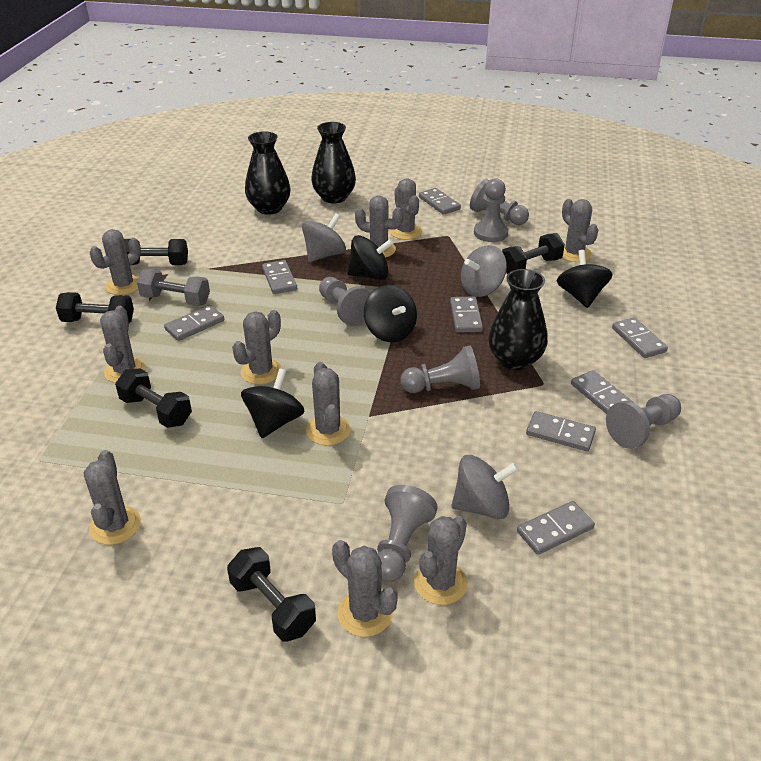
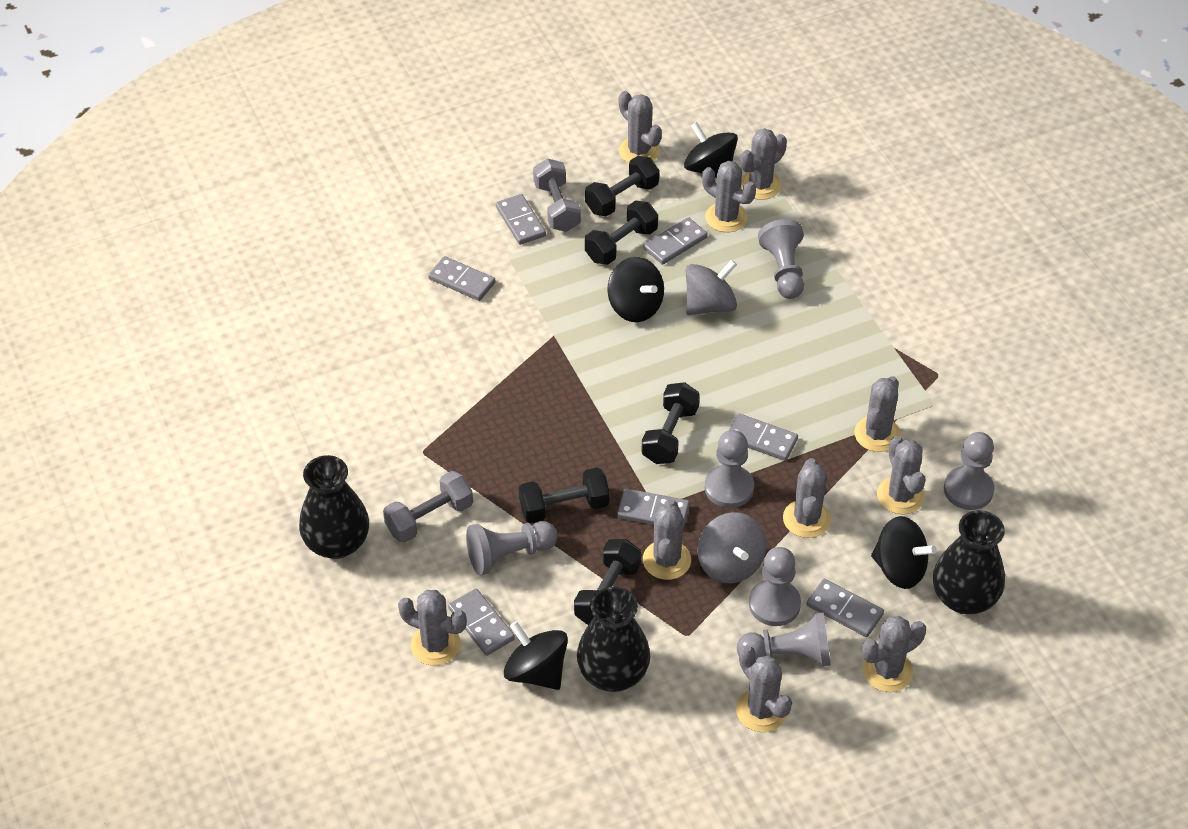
grey domino: [164,305,224,341] [262,260,297,294] [419,188,461,215] [450,296,483,332] [517,501,595,555] [526,411,596,451] [571,370,634,414] [612,317,668,358] = 8 -> [428,256,496,301] [448,589,515,656] [496,194,546,245] [617,489,690,529] [643,217,708,265] [728,413,798,461] [807,579,884,637] = 7
grey dumbbell: [137,269,210,306] = 1 -> [383,471,473,543] [533,158,581,232] = 2
grey spinning top: [302,213,346,262] [451,455,519,519] [461,245,507,297] = 3 -> [686,260,737,315] [697,512,766,583] = 2

